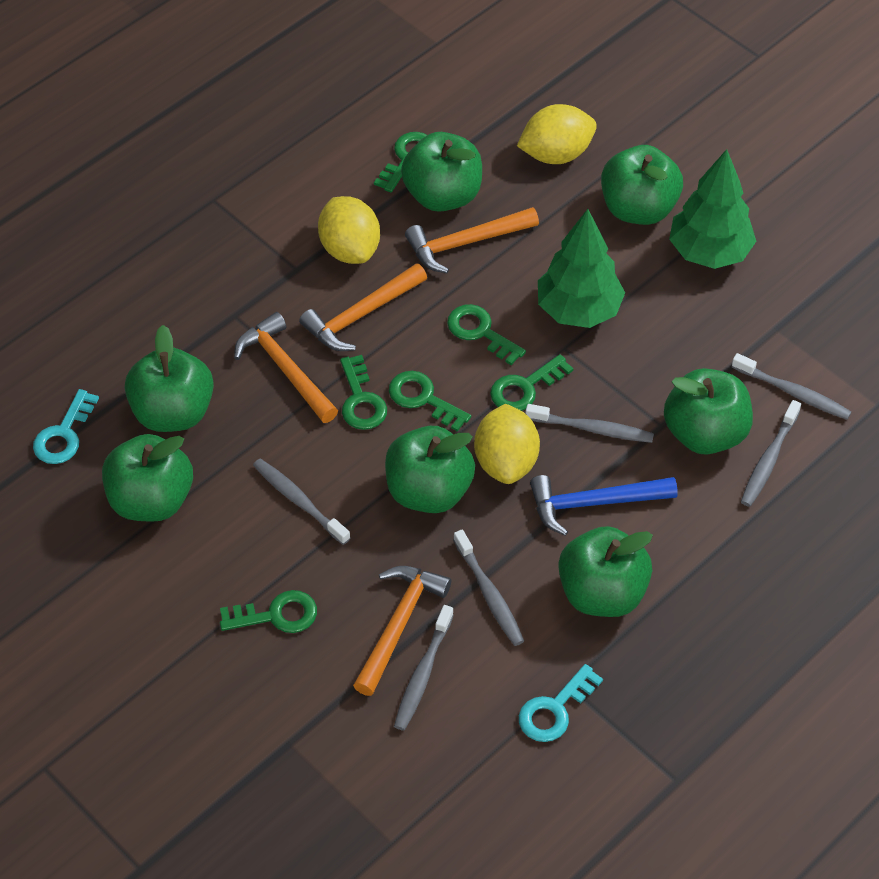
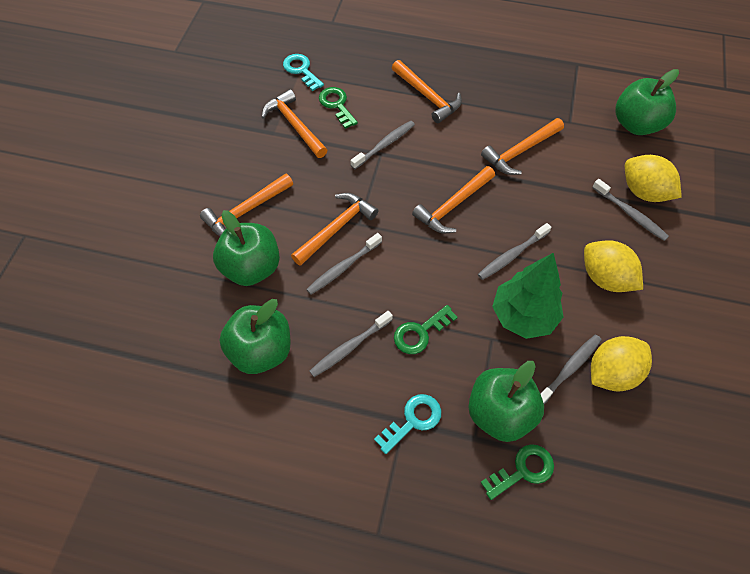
blue hammer: [530,475,678,536] = 1 -> none = 0
green apple: [102,434,193,522] [125,325,214,432] [385,426,475,513] [401,132,482,212] [558,526,653,617] [601,145,683,225] [664,368,753,455] = 7 -> [213,210,280,286] [219,299,291,374] [468,361,544,442] [615,69,679,135] = 4
green key: [220,590,317,633] [340,355,387,430] [374,132,427,192] [389,371,471,432] [447,304,526,365] [490,354,573,411] = 6 -> [319,87,358,129] [394,305,458,354] [480,444,554,500] = 3
green tree: [538,209,625,328] [669,149,756,269] = 2 -> [492,253,564,339] = 1
orange hammer: [234,312,338,423] [299,263,427,351] [353,566,451,696] [405,207,539,273] = 4 -> [200,173,293,236] [262,89,327,158] [291,193,379,266] [392,60,462,123] [412,166,495,234] [481,118,564,175] = 6

